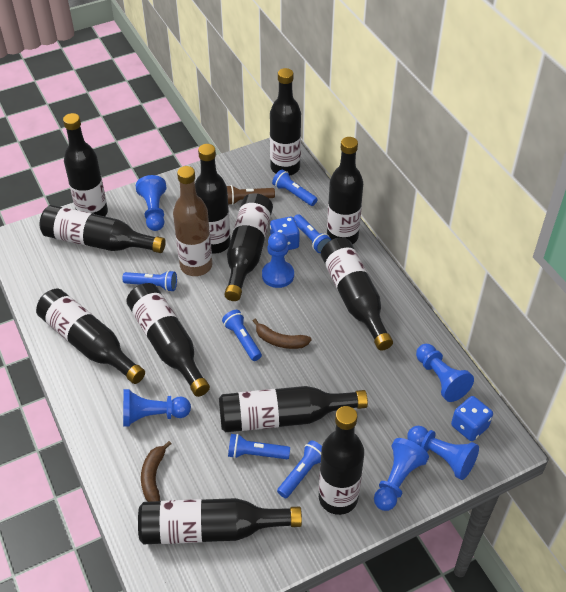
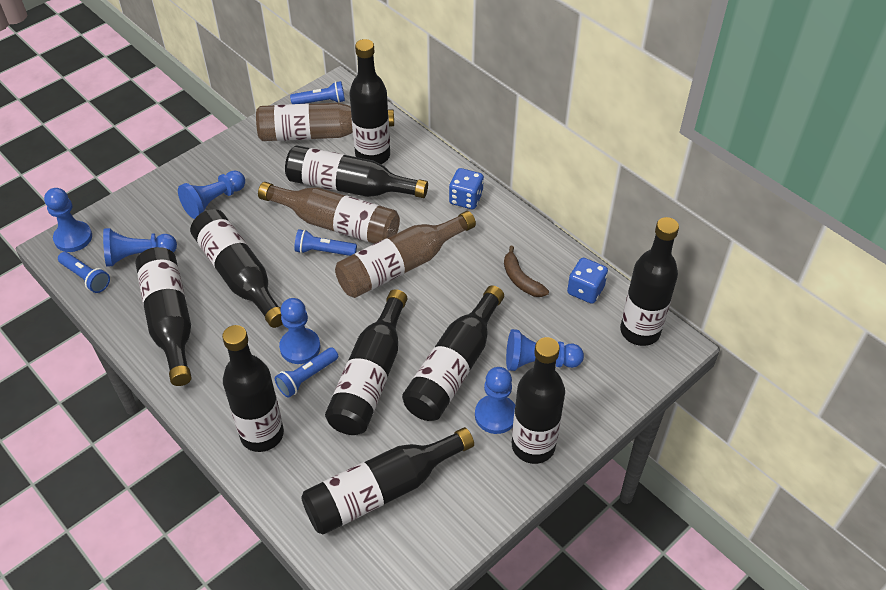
black bottle: [36,289,145,384] [40,205,166,253] [63,113,108,216] [126,283,210,397] [138,498,302,544] [195,144,231,254] [219,386,368,432] [224,193,273,301] [270,68,301,176] [319,406,364,515] [321,238,393,351] [327,137,363,244] = 12 -> [136,247,192,386] [190,209,283,328] [222,325,284,452] [285,145,428,198] [301,427,474,535] [325,289,407,435] [349,39,390,164] [402,285,504,421] [512,337,565,464] [620,217,679,346] = 10
blue flashlight: [122,270,177,292] [222,310,262,361] [228,434,290,459] [272,170,318,206] [277,440,322,498] [293,214,332,253] = 6 -> [58,252,110,293] [275,347,338,398] [290,81,345,104] [294,229,357,256] = 4
brown banana: [141,441,171,502] [253,319,312,349] = 2 -> [504,246,549,297] = 1
brown bottle: [173,166,212,276] = 1 -> [256,103,394,141] [258,182,400,244] [335,211,476,298] = 3
brown flashlight: [227,185,275,205] = 1 -> none = 0

